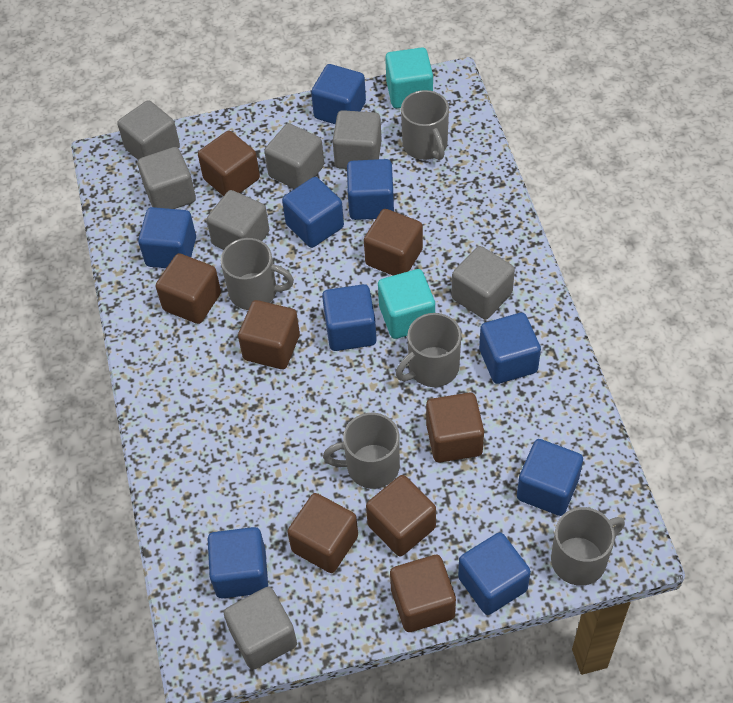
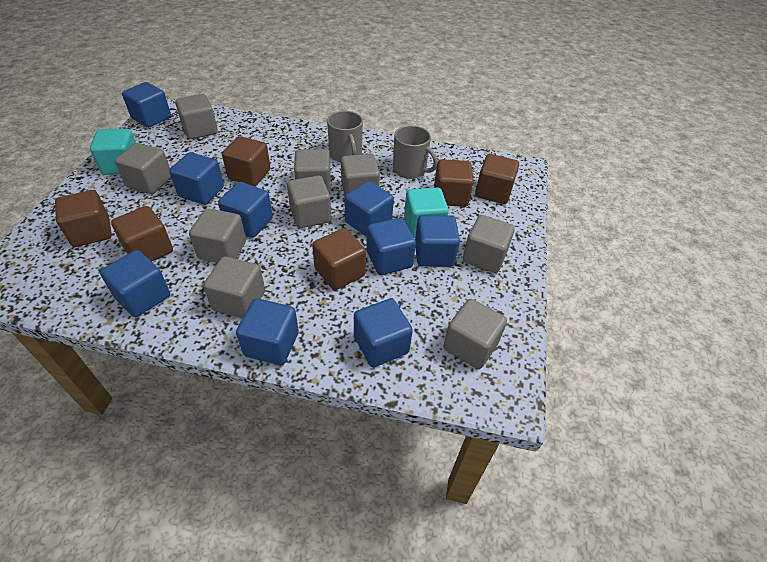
brown cube: [156,253,221,324] [198,131,260,196] [238,300,300,369] [287,493,358,573] [364,209,423,276] [366,475,436,556] [390,555,456,632] [426,392,484,463] = 8 -> [55,190,112,247] [111,206,173,262] [222,136,271,186] [312,228,366,290] [434,159,474,207] [475,154,519,204] = 6
grey cube: [117,100,180,160] [138,147,196,209] [207,190,270,250] [224,587,297,670] [264,123,324,189] [333,110,382,169] [451,246,515,320] = 7 -> [115,143,171,194] [175,94,218,139] [189,208,246,263] [203,256,265,318] [287,176,331,228] [294,149,331,194] [341,154,380,196] [443,299,507,369] [463,215,515,273] = 9
grey mug: [221,238,294,310] [323,413,400,489] [396,313,461,387] [401,90,449,160] [551,507,625,586] = 5 -> [327,111,363,162] [393,125,438,179] = 2

